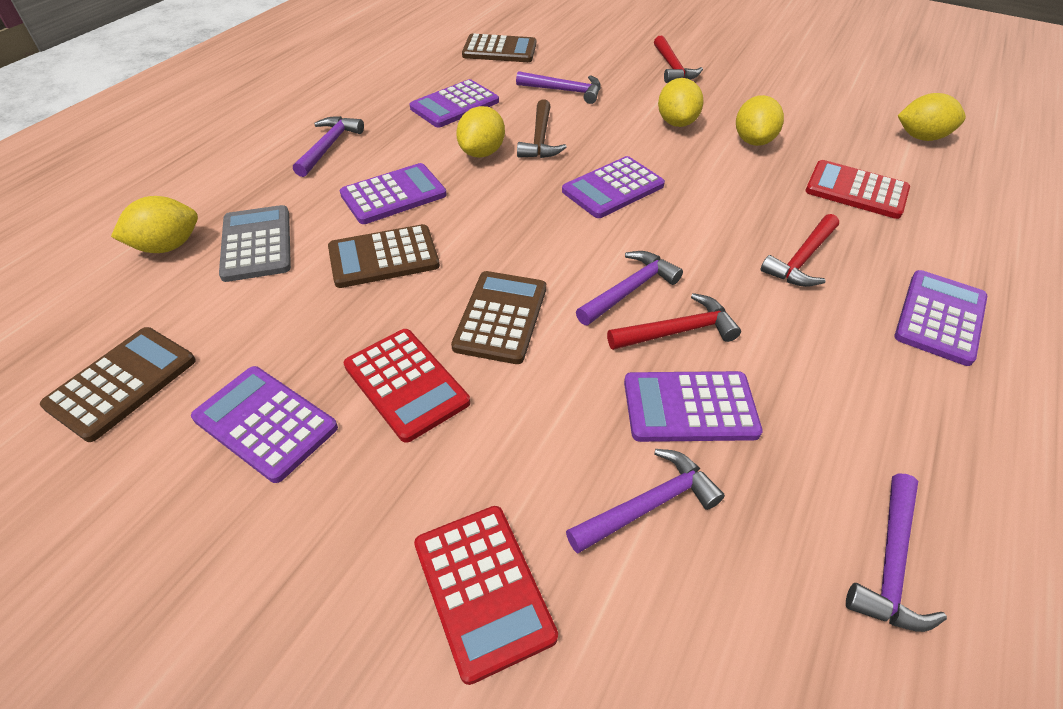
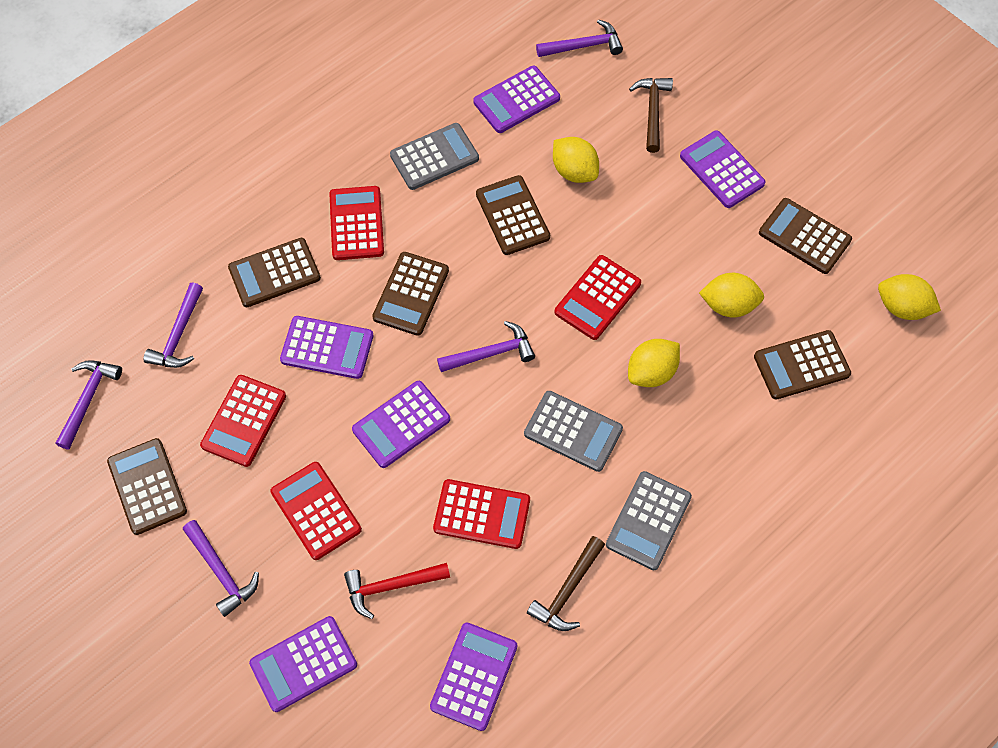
brown calculator: [40,327,196,442] [328,224,440,288] [451,271,546,364] [462,34,536,62] = 4 -> [107,438,187,535] [228,238,321,307] [372,252,449,336] [476,175,550,255] [754,330,851,400] [759,198,852,274] = 6
brown hammer: [517,99,566,158] = 1 -> [527,536,605,631] [629,78,673,153] = 2
grey calculator: [219,205,291,282] = 1 -> [390,123,479,190] [524,391,623,472] [606,471,692,570] = 3
red calculator: [344,329,470,443] [414,506,558,685] [805,160,910,219] = 3 -> [200,375,286,467] [270,462,362,560] [329,186,384,260] [433,479,530,549] [555,255,641,340] = 5
red hammer: [607,293,741,350] [654,36,703,83] [760,214,839,287] = 3 -> [344,563,450,619] = 1
yellow lemon: [111,196,198,253] [456,106,505,158] [658,78,704,127] [736,95,784,146] [898,93,966,141] = 5 -> [553,137,599,183] [628,339,680,387] [699,273,764,318] [878,274,941,320] = 4

